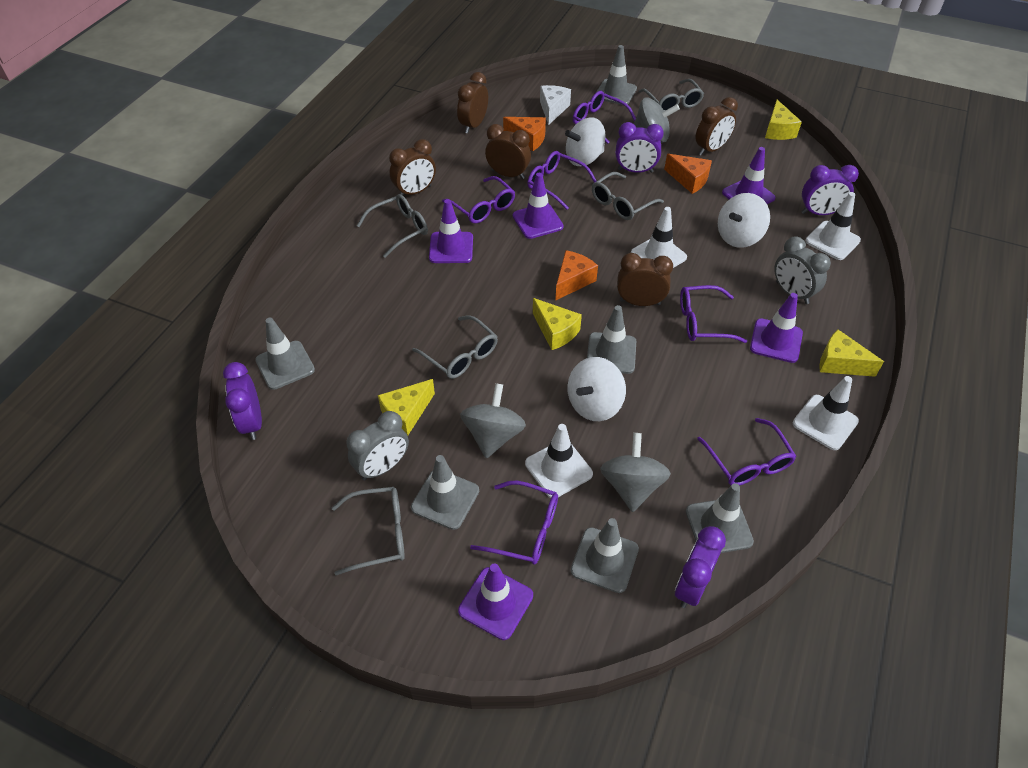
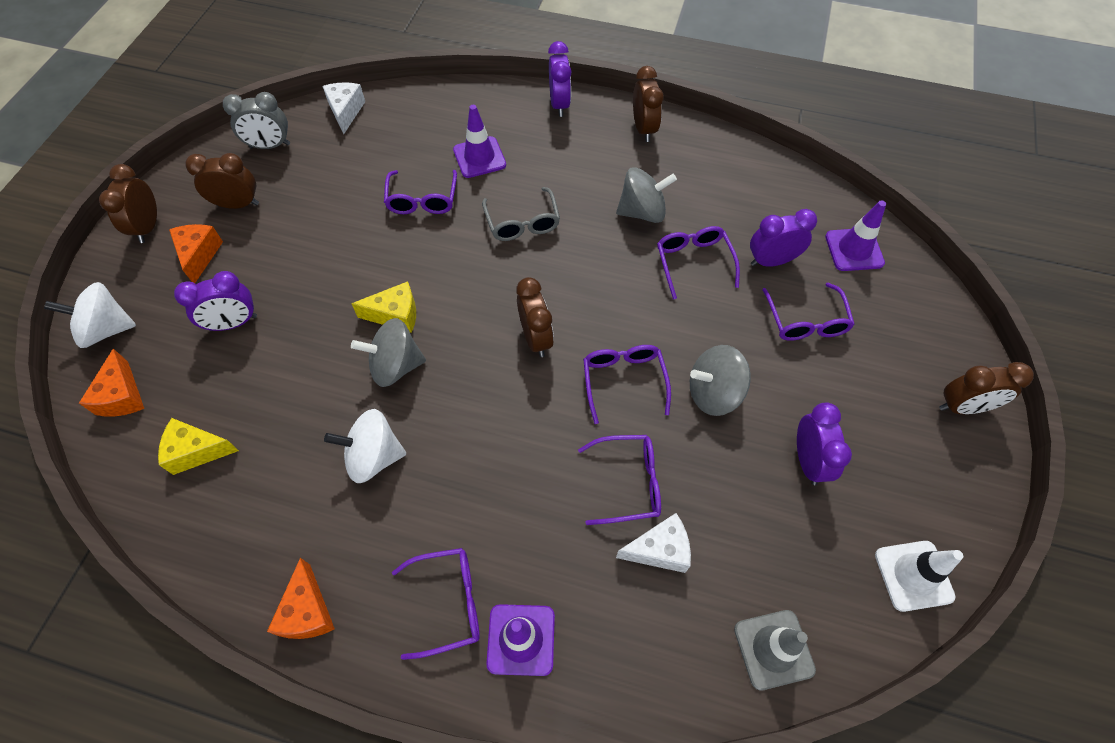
grey clock: [346,411,409,481] [774,236,831,304] = 2 -> [223,92,290,149] = 1
grey glasses: [332,487,405,575] [357,194,428,258] [412,315,498,379] [592,172,664,220] [639,79,704,111] = 5 -> [482,187,560,241] = 1
grey traffic cone: [255,318,315,390] [411,455,479,530] [571,518,639,593] [587,305,636,374] [596,45,637,105] [686,483,754,553] = 6 -> [734,610,816,690] = 1
purple traffic cone: [429,199,473,263] [458,563,533,640] [513,173,564,239] [722,147,776,204] [750,293,803,363] = 5 -> [453,105,506,178] [486,604,555,676] [825,200,886,271] = 3
white cheese: [540,85,571,125] = 1 -> [322,82,365,134] [616,513,691,573] = 2
white spinning top: [565,117,606,166] [568,357,626,421] [718,193,770,248] = 3 -> [44,282,136,348] [324,409,406,483] = 2
white traffic cone: [525,424,593,498] [631,207,687,268] [793,376,859,450] [805,192,861,260] = 4 -> [875,541,963,612] = 1
yellow cheese: [378,379,435,436] [533,298,582,350] [765,100,802,140] [819,330,884,377] = 4 -> [158,418,239,475] [351,281,416,333] = 2

